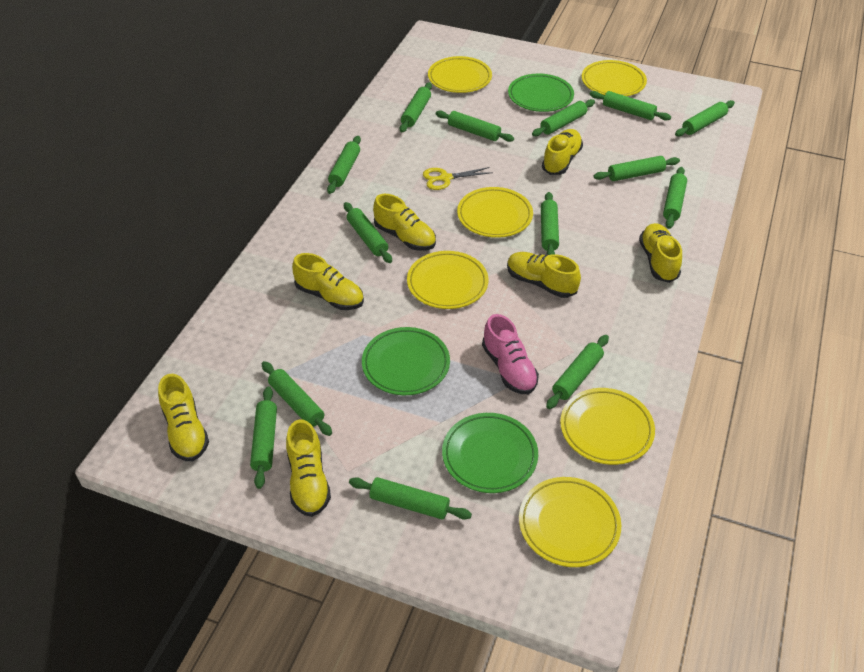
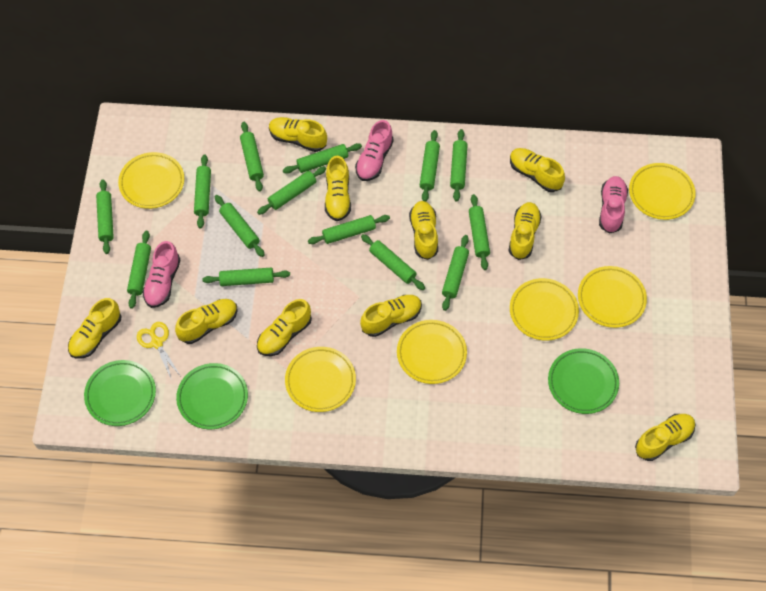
pink shoe: [482,314,539,394] = 1 -> [142,241,180,308] [355,120,394,181] [599,176,628,234] = 3
yellow shoe: [158,374,209,461] [286,420,331,517] [292,253,364,310] [373,194,436,251] [507,252,581,298] [542,129,583,175] [639,223,682,283] = 7 -> [68,298,122,359] [175,299,238,344] [257,299,312,356] [269,117,327,152] [325,156,351,221] [360,295,422,337] [409,201,438,260] [508,202,542,260] [510,148,565,192] [635,414,696,461] = 10

